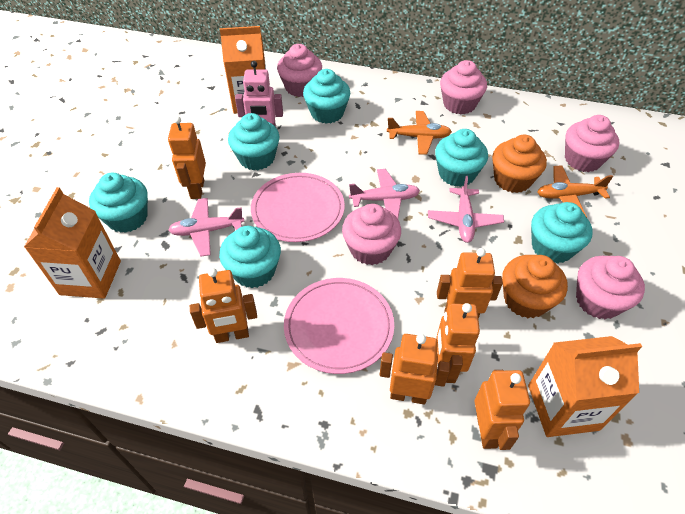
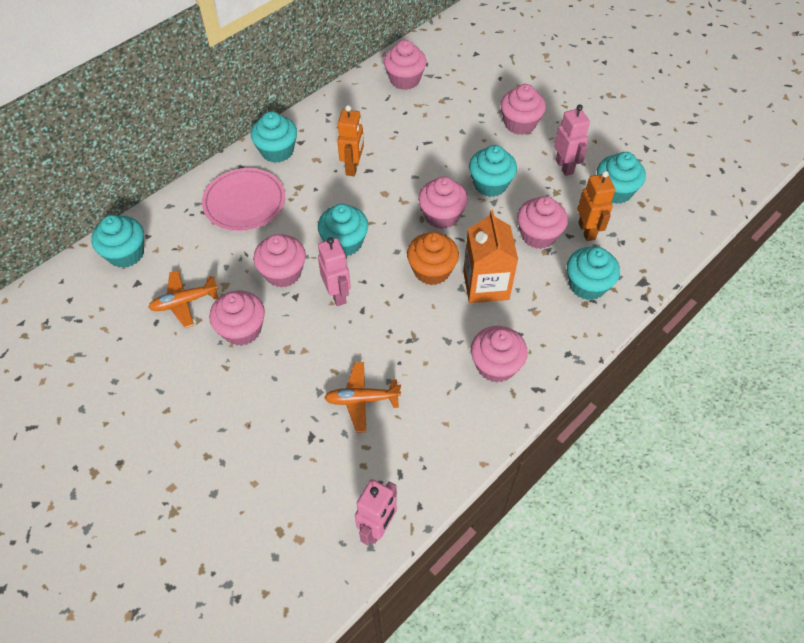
orange carton: [24,187,121,299] [220,26,266,114] [528,336,642,437] = 3 -> [463,210,518,303] = 1
orange cupcake: [492,135,547,193] [502,255,568,318] = 2 -> [407,232,459,285] = 1
orange robot: [168,116,206,199] [190,268,257,343] [380,334,450,404] [436,303,480,383] [437,248,503,319] [474,370,530,450] = 6 -> [337,105,364,176] [577,171,615,241] = 2
pink cupcake: [277,44,322,97] [342,204,401,265] [440,60,487,115] [565,115,619,172] [576,256,645,319] = 5 -> [209,291,265,346] [253,234,306,288] [384,40,427,90] [418,176,468,229] [471,326,528,383] [501,84,546,135] [517,196,568,249] = 7
pink plane: [168,198,244,257] [349,169,420,219] [428,176,504,243] = 3 -> none = 0
pink plate: [251,173,345,242] [284,278,394,374] = 2 -> [202,168,285,231] = 1
pink robot: [235,61,283,127] = 1 -> [318,237,351,306] [355,479,397,545] [554,105,590,176] = 3

